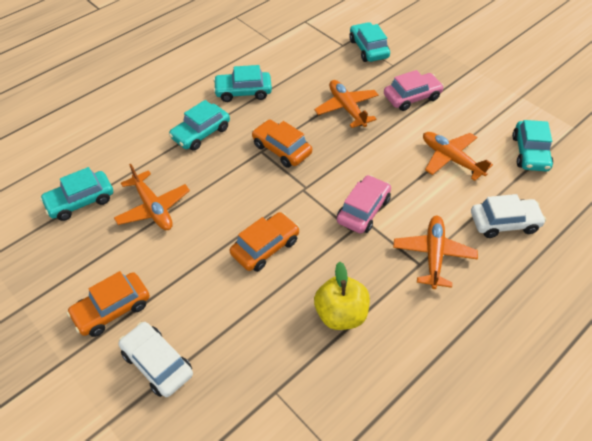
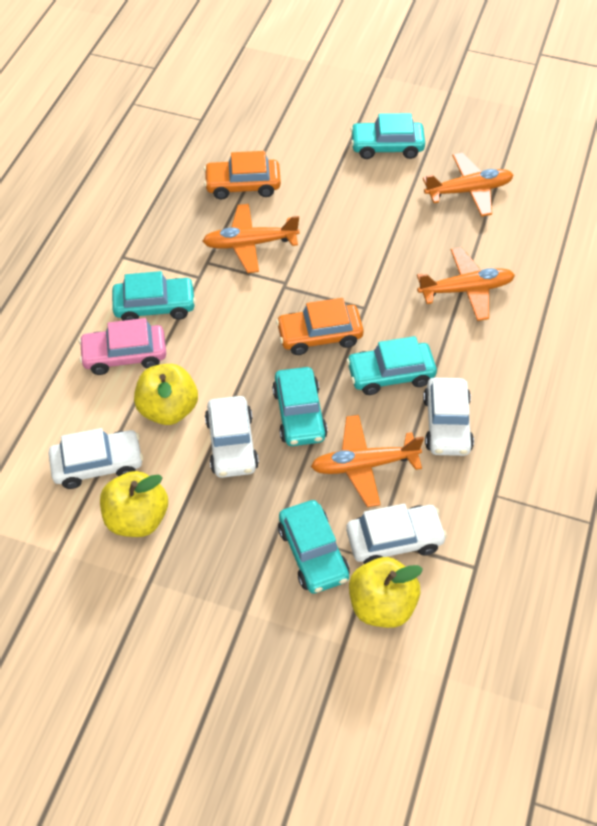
orange car: [67,271,150,337] [230,212,300,272] [252,119,312,168] = 3 -> [204,151,281,199] [276,298,364,355] = 2
pink car: [337,175,391,234] [384,70,444,111] = 2 -> [79,318,166,375] = 1
white car: [118,322,193,397] [471,194,546,238] = 2 -> [49,428,143,489] [205,396,259,478] [346,504,447,564] [423,378,474,456] = 4
yellow apple: [314,261,370,330] = 1 -> [100,471,168,537] [134,364,198,425] [349,557,423,628] = 3

